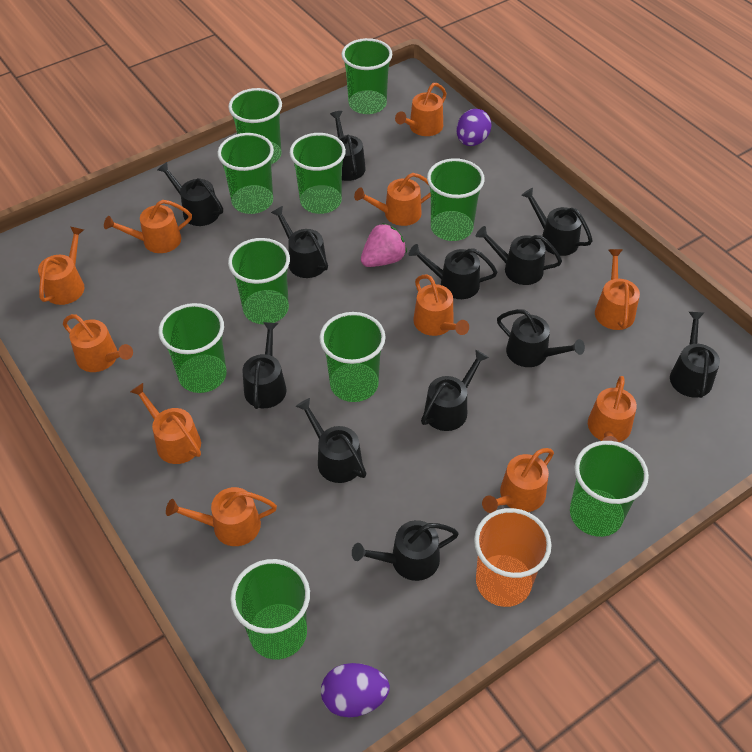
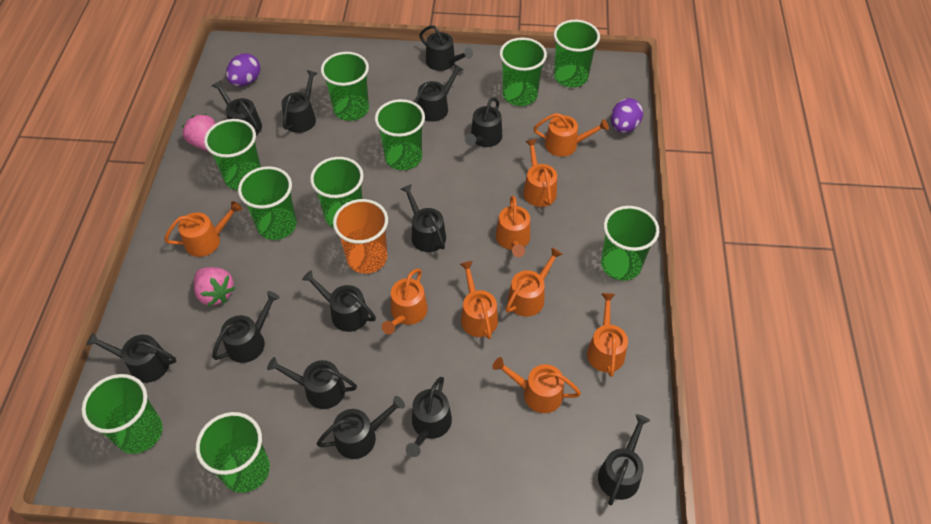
black watering can: [157,162,223,226] [243,322,287,409] [271,206,328,278] [296,398,367,483] [330,111,366,181] [352,520,459,581] [408,244,498,299] [421,350,489,431] [476,226,562,285] [497,309,585,367] [521,188,593,256] [670,312,720,398] = 12 -> [86,332,176,383] [212,80,262,135] [212,291,280,363] [267,357,357,409] [281,70,317,133] [302,270,376,332] [317,396,405,459] [401,184,446,252] [406,377,452,457] [414,64,464,122] [419,25,473,71] [465,98,502,147] [598,414,650,506] = 13
orange watering can: [38,227,85,305] [63,314,133,372] [104,200,192,253] [130,383,201,464] [166,487,277,546] [354,173,431,226] [395,83,447,136] [413,275,469,336] [482,448,554,513] [588,376,637,442] [595,249,640,330] = 11 -> [164,201,242,257] [382,268,428,334] [460,261,498,339] [492,357,581,413] [496,196,530,257] [506,247,563,317] [523,139,557,207] [534,113,609,157] [587,293,628,377] = 9
pink strawberry: [361,223,407,267] = 1 -> [182,114,216,152] [194,267,235,306] = 2

